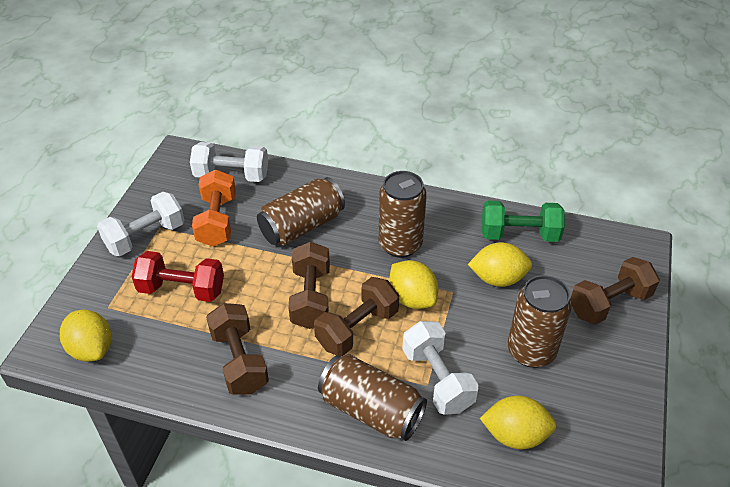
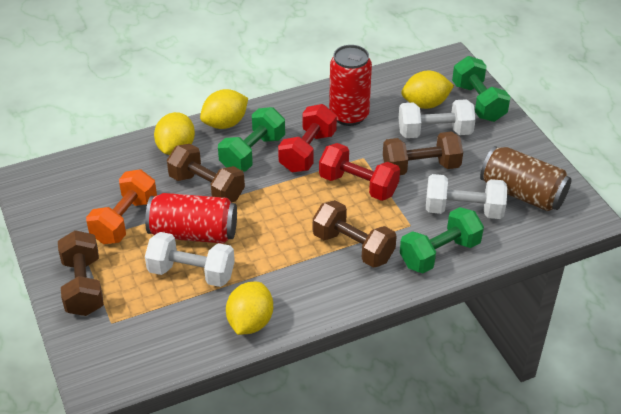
brown can: [257,177,345,246] [318,354,427,441] [379,171,427,258] [507,275,572,368] = 4 -> [480,146,571,211] = 1
green dumbbell: [482,200,565,242] = 1 -> [218,107,285,172] [400,207,484,273] [452,56,511,122] = 3
red can: none = 0 -> [145,193,237,244] [329,45,372,126] = 2
red dumbbell: [132,251,224,302] = 1 -> [278,104,337,172] [319,143,400,201] = 2

